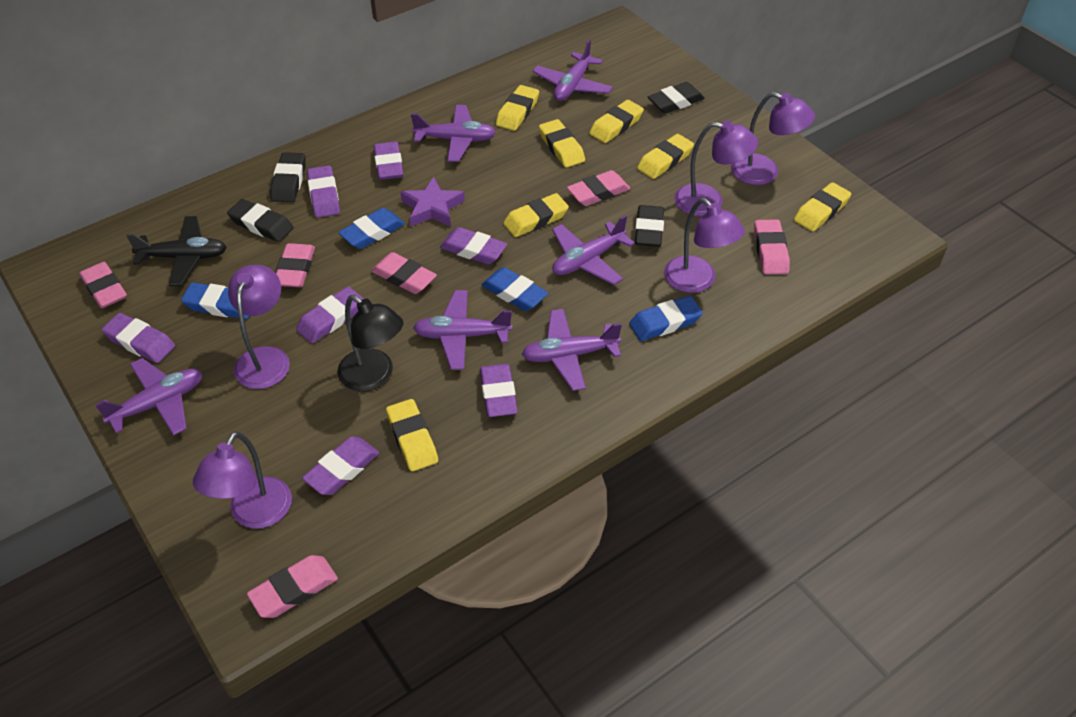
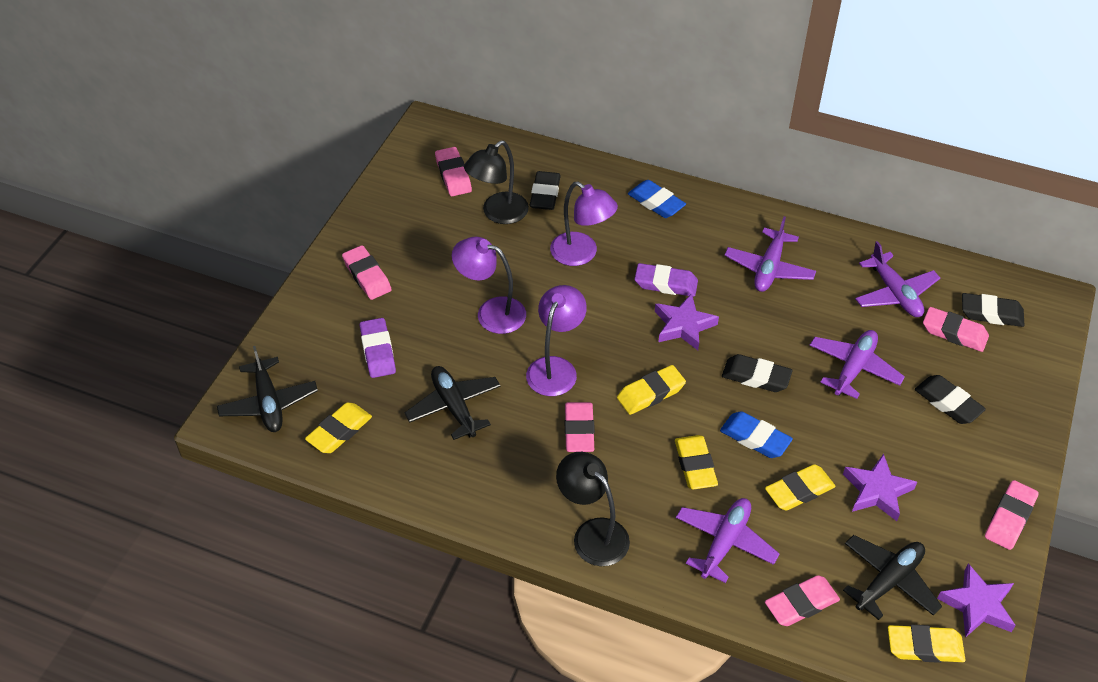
black lamp: [337,295,403,391] = 1 -> [464,140,529,224] [556,452,630,566] = 2
black plane: [126,216,227,286] = 1 -> [217,346,318,432] [405,366,501,440] [843,535,942,620] = 3
blue eraser: [181,282,249,319] [338,208,405,249] [482,267,548,311] [629,296,703,341] = 4 -> [628,180,686,218] [720,411,793,458] = 2
purple eraser: [101,313,175,363] [296,286,364,343] [302,436,379,495] [307,165,340,218] [374,141,403,180] [440,227,507,264] [480,364,518,417] = 7 -> [360,318,396,378] [635,263,698,297] = 2
purple lamp: [193,431,292,529] [228,265,290,389] [664,198,745,293] [675,120,758,216] [731,92,815,185] = 5 -> [452,237,526,334] [526,285,587,396] [550,182,618,266] = 3
purple plane: [95,358,202,436] [411,105,496,162] [413,290,512,370] [522,309,622,391] [533,39,613,101] [552,215,635,285] = 6 -> [676,498,780,583] [724,216,816,292] [809,330,905,399] [855,241,940,317] = 4
purple star: [400,177,465,227] = 1 -> [655,293,719,350] [843,454,917,521] [937,563,1016,638] = 3
yellow eraser: [386,399,438,471] [496,85,539,131] [503,193,569,237] [539,119,585,167] [589,100,644,143] [637,134,694,179] [794,182,851,231] = 7 -> [305,402,372,453] [617,365,686,415] [675,435,718,489] [765,464,835,511] [888,624,965,663] = 5

